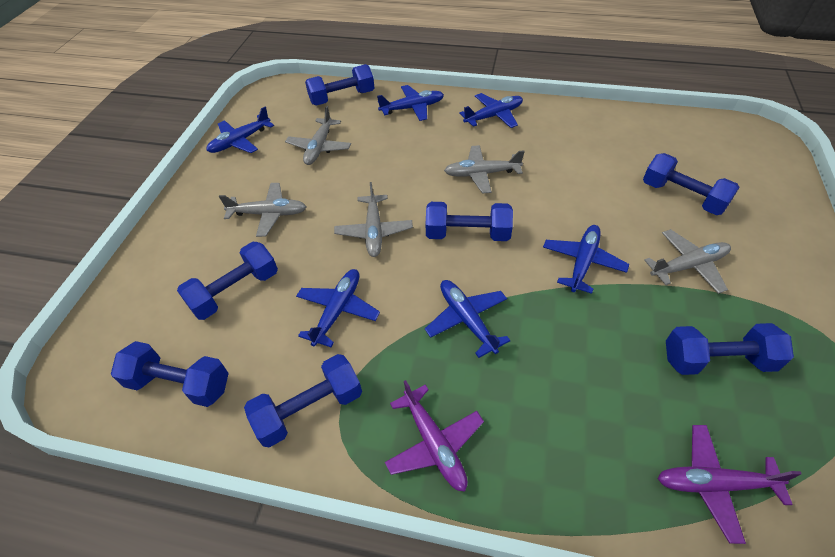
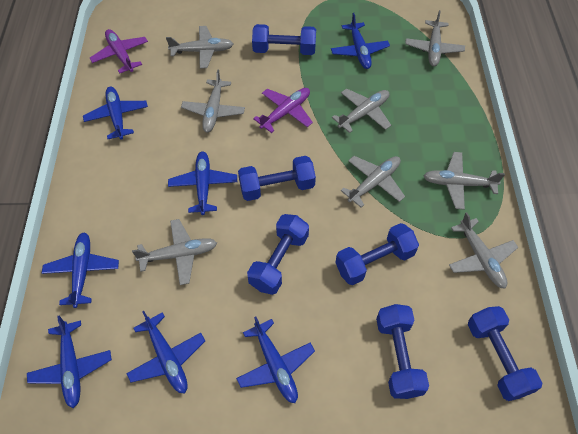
blue dumbbell: [111,341,229,407] [177,242,278,320] [244,354,362,448] [305,64,374,105] [425,202,513,241] [643,153,740,215] [666,323,794,375] = 7 -> [238,156,316,201] [247,214,309,295] [252,24,316,55] [335,223,419,285] [376,304,429,399] [468,306,542,401] = 6
blue plane: [206,107,274,153] [296,269,380,347] [377,85,444,121] [425,280,511,358] [459,93,523,128] [543,225,629,294] = 6 -> [27,315,112,408] [42,232,119,308] [83,86,148,139] [126,311,205,393] [168,151,237,215] [236,317,315,403] [331,13,390,69] = 7
grey plane: [219,183,306,237] [285,106,351,165] [334,182,413,257] [444,145,525,194] [644,229,731,294] = 5 -> [132,219,217,285] [166,26,233,69] [181,69,245,132] [332,88,391,133] [341,156,405,208] [405,10,465,66] [423,152,505,210] [449,212,518,289] = 8

